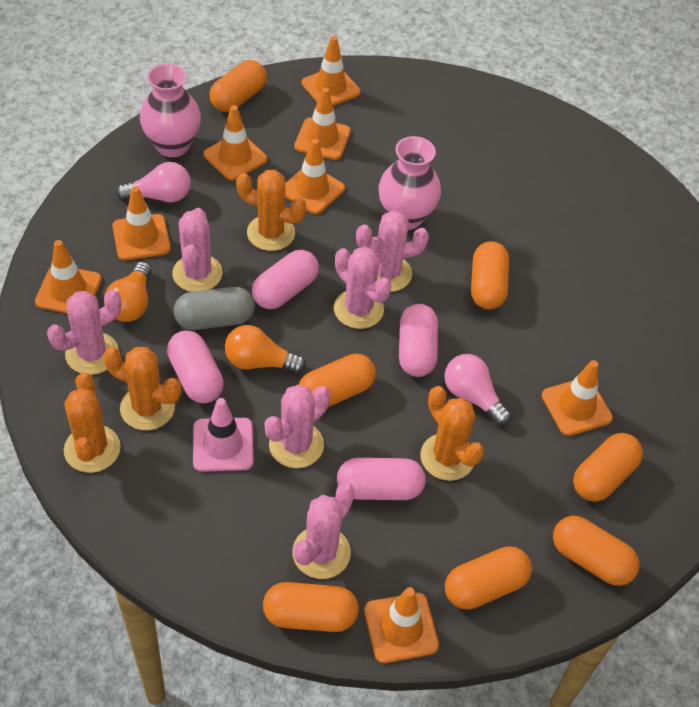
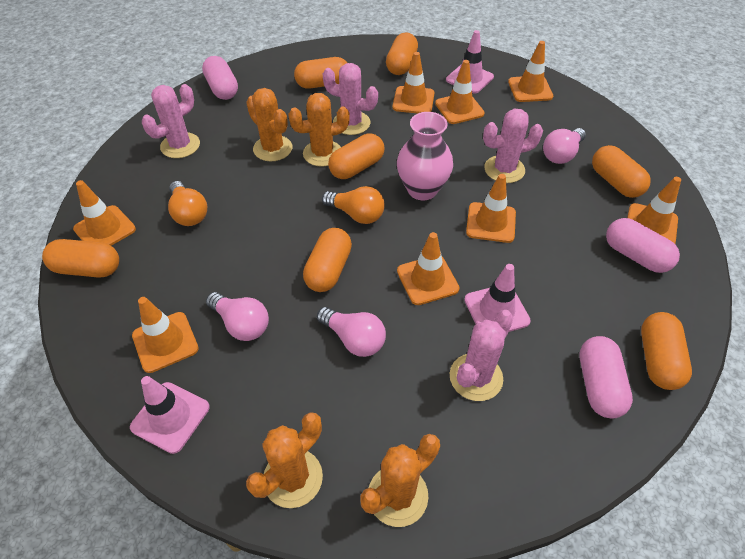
grey capsule: [174,287,255,330] = 1 -> none = 0
pink cactus: [47,290,122,375] [172,208,223,292] [265,385,330,468] [292,483,355,579] [334,247,392,329] [356,210,429,292] = 6 -> [142,84,200,158] [323,63,378,135] [450,310,513,401] [483,108,543,183] = 4
pink capsule: [167,331,224,403] [252,250,319,309] [337,458,426,500] [399,304,438,377] = 4 -> [202,56,238,100] [580,336,633,419] [606,218,680,273] = 3
pink light bulb: [116,162,191,202] [444,354,511,425] = 2 -> [206,292,269,341] [317,307,386,357] [543,128,586,164] = 3
pink traffic cone: [193,398,254,472] = 1 -> [130,376,210,454] [446,30,494,93] [464,264,531,332] = 3
pink vase: [140,64,201,157] [379,136,441,230] = 2 -> [397,112,453,200] = 1

